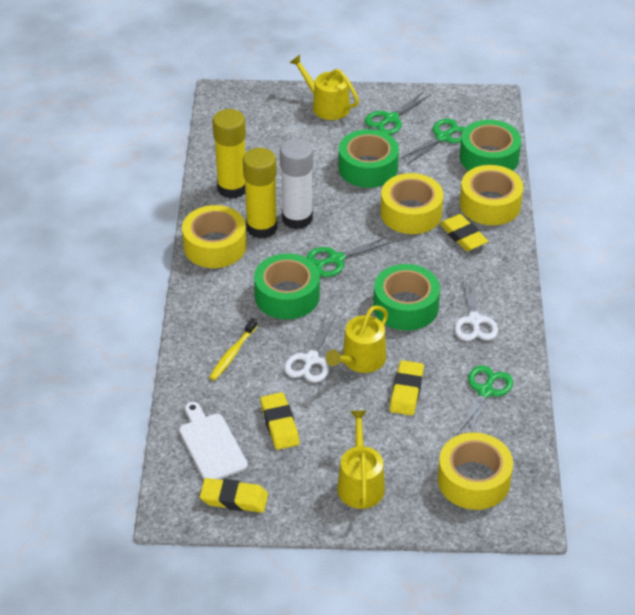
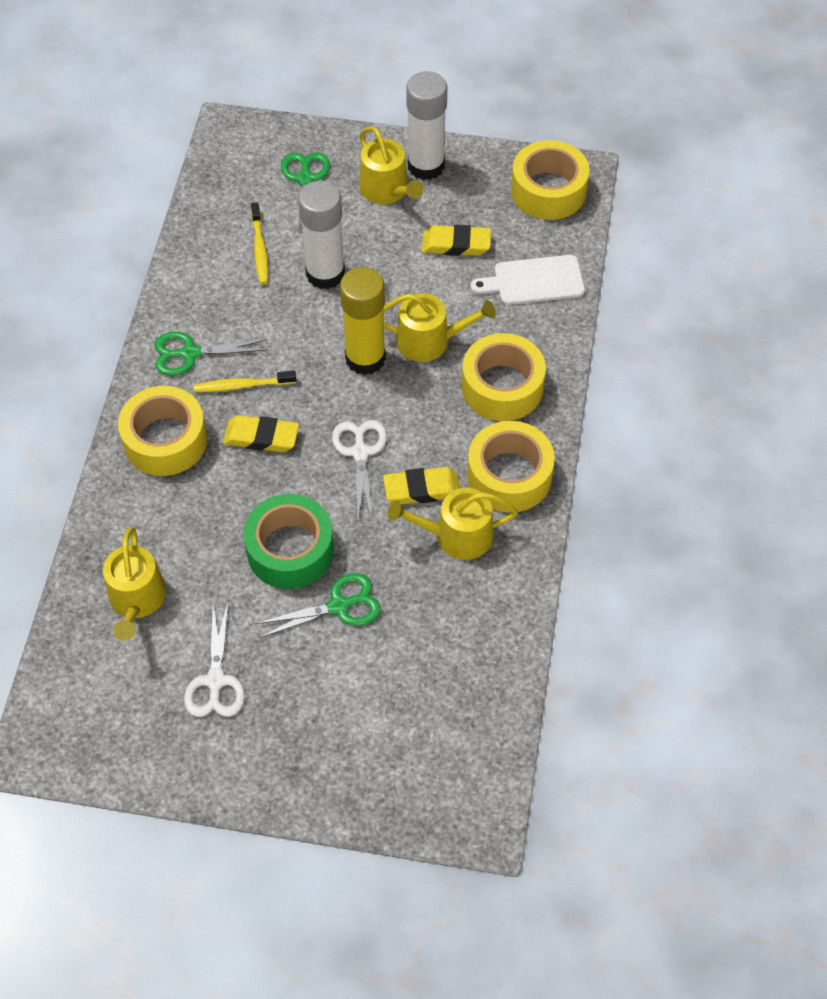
green scissors: [306,236,393,277] [365,91,431,135] [400,119,465,164] [457,365,513,434] = 4 -> [154,332,267,376] [255,573,381,638] [281,152,330,232] = 3
green tape: [254,253,320,319] [338,129,399,188] [373,264,440,331] [460,120,521,171] = 4 -> [243,494,334,589] = 1
white glue stick: [280,139,313,229] = 1 -> [298,181,345,289] [406,71,447,180] = 2
yellow eraser: [200,478,268,513] [260,392,300,450] [390,360,424,416] [439,214,488,251] = 4 -> [223,415,299,452] [383,467,460,505] [422,225,491,256] = 3
yellow glue stick: [213,109,246,199] [243,148,277,239] = 2 -> [340,267,386,375] = 1
yellow toothbrush: [209,318,258,380] = 1 -> [193,371,297,392] [251,202,269,285] = 2
yellow watering can: [289,55,359,120] [326,305,388,373] [337,410,385,509] = 3 -> [103,527,166,641] [359,126,423,204] [383,293,496,362] [388,488,518,560] = 4

